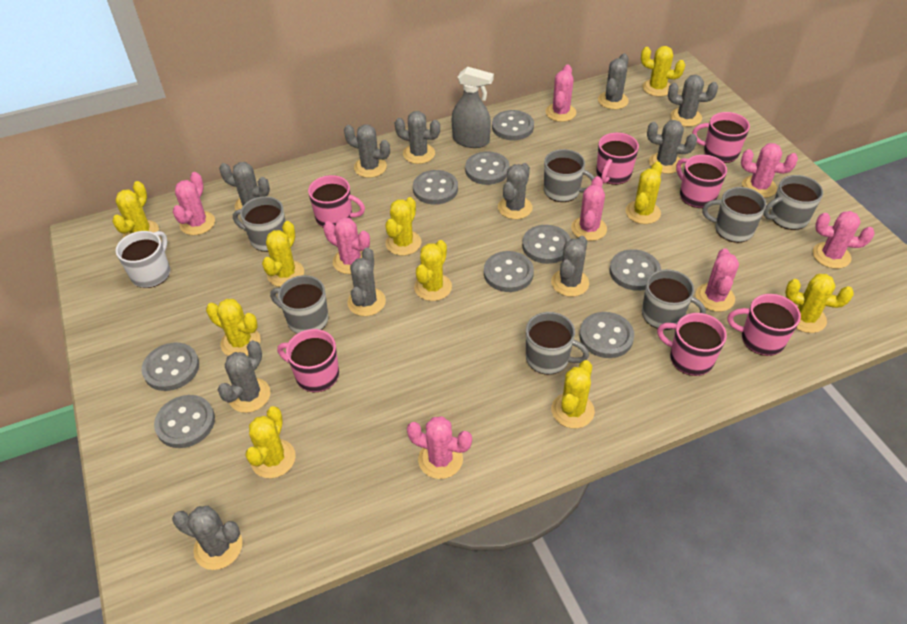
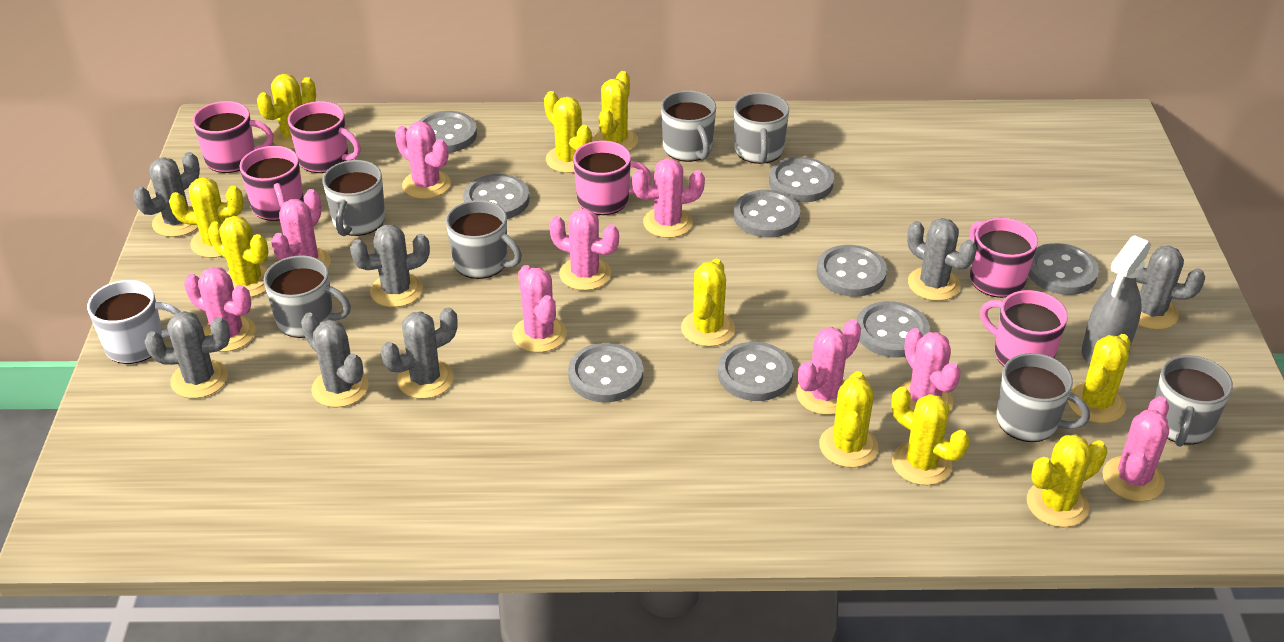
grey cactus: [172,506,242,570] [218,340,270,413] [219,162,270,210] [344,125,390,178] [347,247,386,316] [395,111,440,164] [498,163,532,219] [551,236,589,297] [598,53,629,109] [647,120,697,174] [668,75,718,127] = 11 -> [133,152,200,237] [145,311,230,399] [301,312,369,408] [350,225,430,307] [381,307,458,399] [907,218,977,301] [1136,246,1205,330] = 7
pink cactus: [173,172,215,235] [323,217,370,274] [407,417,472,479] [546,64,576,122] [571,176,607,241] [696,248,739,312] [741,143,798,198] [813,211,874,269] = 8 -> [184,267,256,352] [271,189,331,268] [395,121,451,199] [512,265,567,352] [549,208,619,290] [632,158,705,238] [796,319,861,415] [900,328,961,411] [1102,396,1169,501] = 9
pink mug: [277,329,339,392] [308,175,365,227] [596,132,639,185] [657,313,727,376] [676,154,727,208] [692,112,750,163] [728,294,801,356] = 7 -> [192,101,274,173] [239,146,304,221] [288,101,361,173] [573,141,651,215] [970,218,1038,298] [980,290,1068,366] = 6

